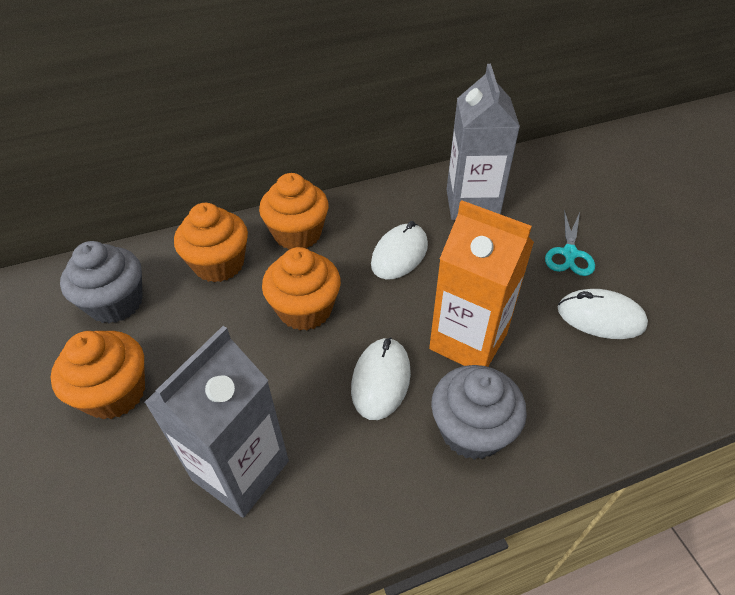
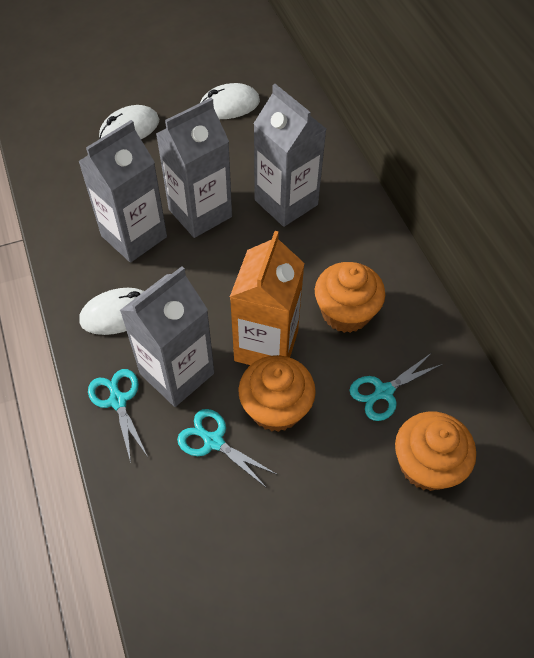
grey carton: [144,326,289,518] [447,64,520,220] = 2 -> [78,120,167,263] [120,266,214,407] [156,98,232,238] [253,84,326,227] = 4
grey cupcake: [60,241,143,323] [431,365,527,460] = 2 -> none = 0
orange cupcake: [50,331,145,419] [174,203,248,282] [259,173,328,250] [262,247,341,330] = 4 -> [238,355,316,432] [315,262,385,333] [395,411,476,491] = 3
turquoise scissors: [545,210,595,276] = 1 -> [88,369,148,463] [177,409,278,488] [349,353,443,421] = 3

